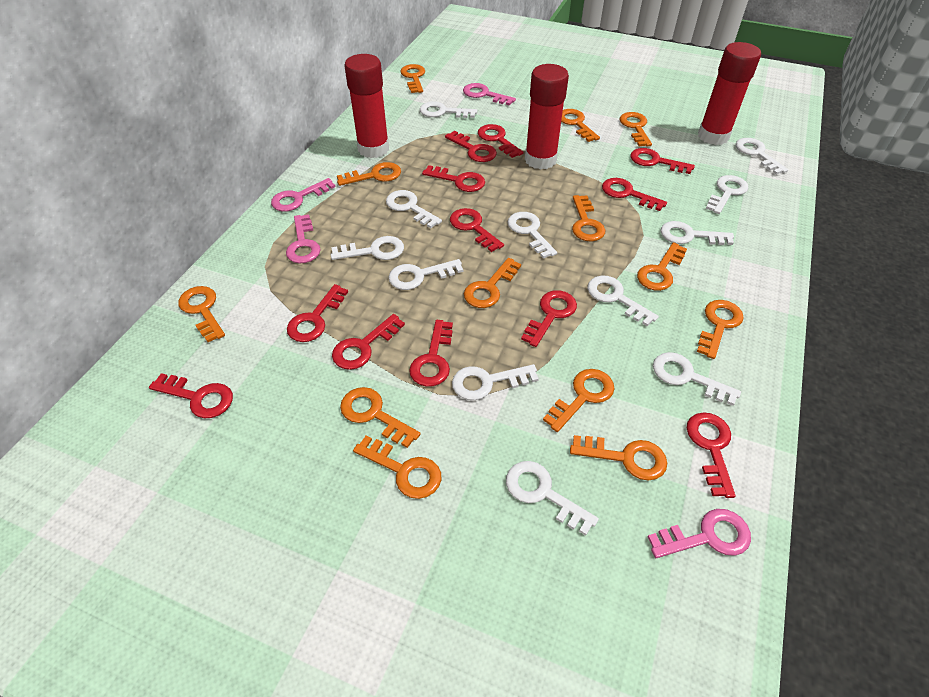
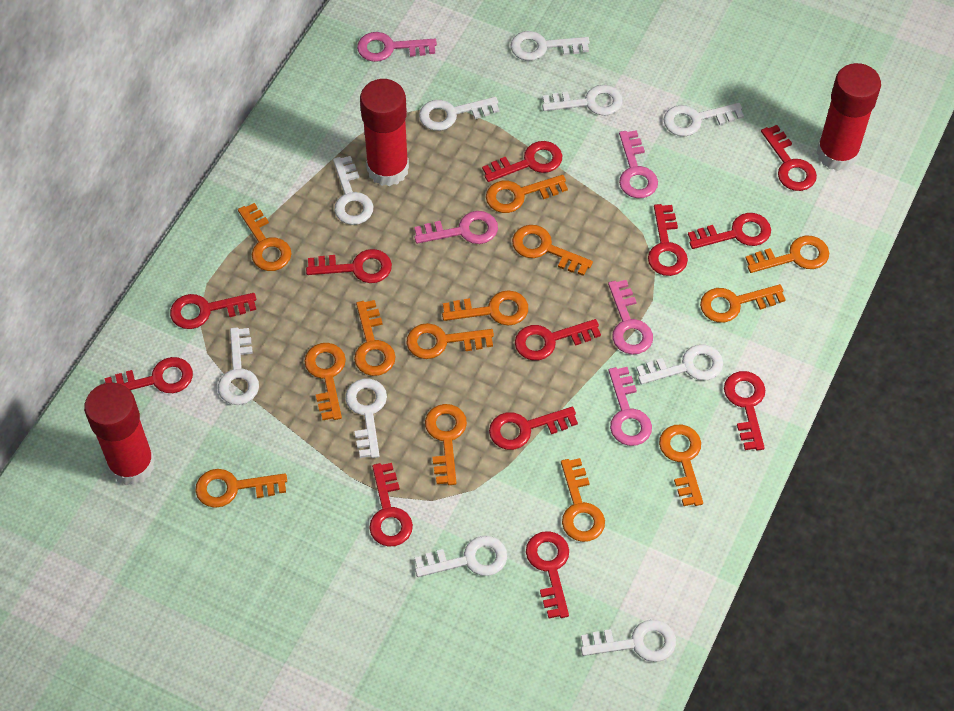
pink key: [271,178,336,212] [286,214,321,264] [463,83,516,106] [648,509,751,558] = 4 -> [357,32,437,62] [414,211,498,244] [608,280,653,355] [609,367,652,446] [619,130,658,198] = 5
white key: [331,236,404,260] [386,190,442,228] [389,259,463,290] [420,101,477,118] [452,364,539,400] [506,461,599,536] [507,212,557,259] [587,276,659,326] [653,352,741,406] [661,221,734,245] [706,175,748,214] [736,138,788,175] = 12 -> [218,327,259,405] [333,156,373,225] [345,379,387,458] [415,536,507,577] [419,97,499,131] [510,31,590,61] [542,85,623,116] [581,620,676,662] [636,344,723,384] [664,103,744,136] = 10

